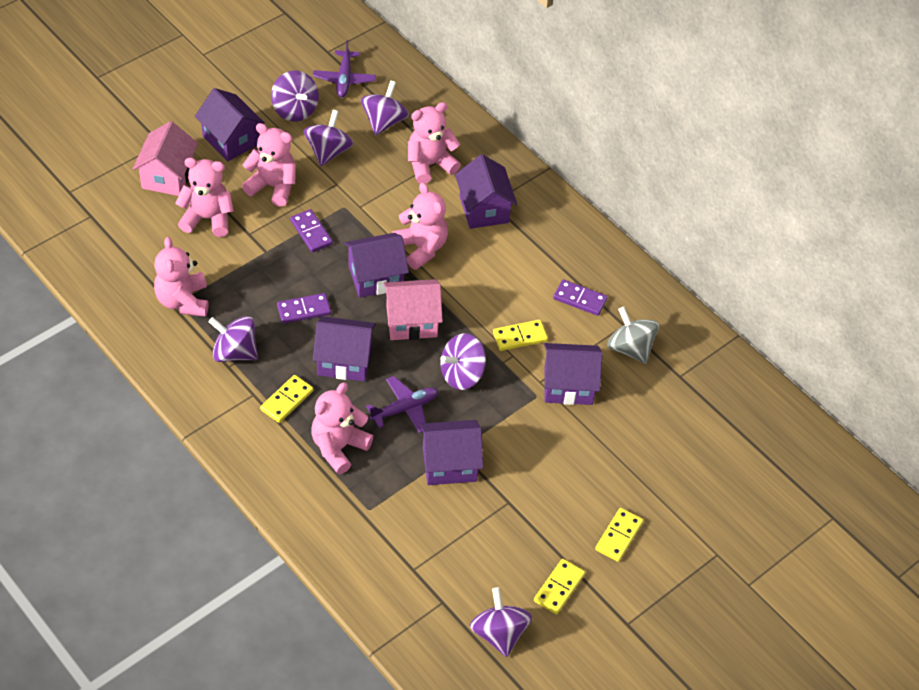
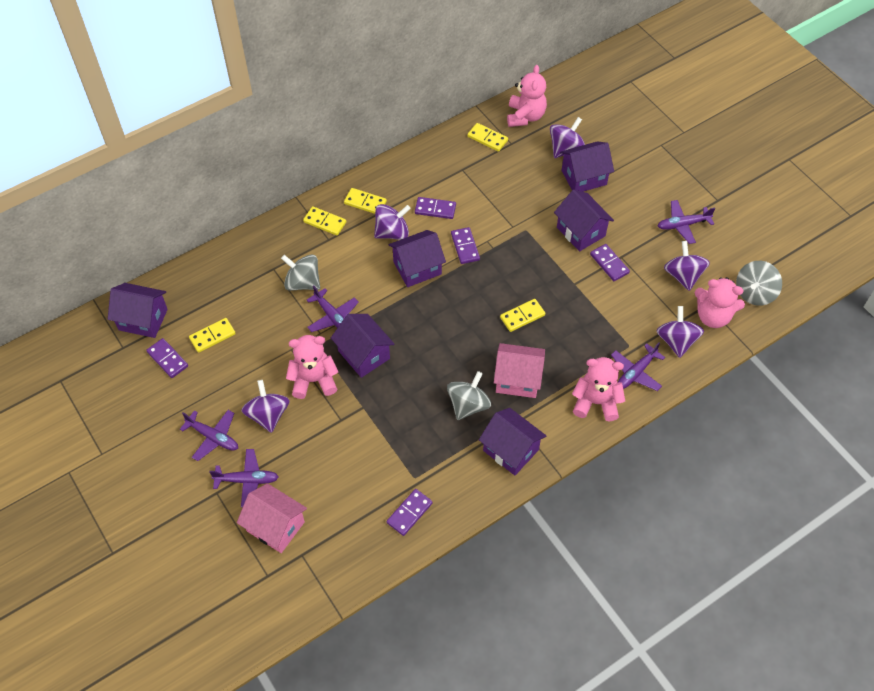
grey spinning top: [608,307,659,364] = 1 -> [281,254,320,291] [447,371,491,420] [736,261,782,306] = 3
pink teddy bear: [154,237,208,317] [175,158,234,237] [242,123,296,207] [311,382,373,474] [392,183,448,270] [408,102,461,184] = 6 -> [286,335,338,399] [507,65,547,127] [572,357,625,421] [695,277,745,328] = 4
purple domino: [277,293,331,324] [290,209,333,252] [553,279,608,316] = 3 -> [146,338,188,378] [387,489,433,536] [415,197,456,219] [451,227,480,264] [590,244,630,281] = 5
purple plane: [313,40,376,98] [366,376,438,433] = 2 -> [180,410,238,461] [209,449,278,507] [307,286,359,332] [611,342,665,391] [658,200,715,244] = 5
purple spinning top: [209,316,258,362] [271,71,319,122] [304,110,353,166] [361,80,409,136] [440,333,486,390] [470,587,532,657] = 6 -> [241,380,290,433] [374,204,411,240] [550,117,585,158] [656,306,704,358] [664,241,710,291] = 5
yellow domino: [260,375,313,423] [493,320,548,351] [534,559,585,614] [595,508,643,562] = 4 -> [189,318,236,353] [303,206,346,235] [344,188,387,214] [467,123,508,152] [500,299,545,332] = 5

